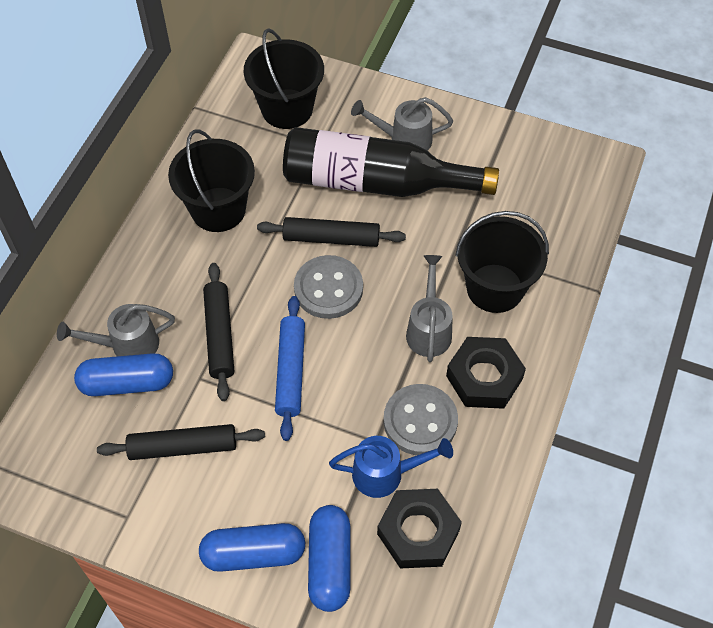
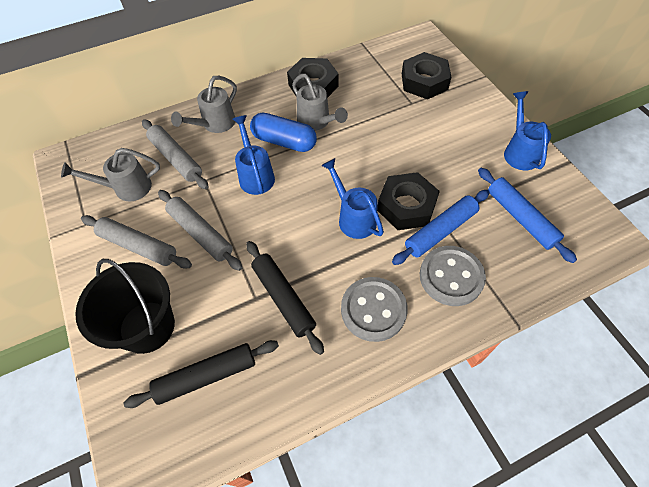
black bottle: [283,127,499,197] = 1 -> none = 0
black bucket: [168,129,255,232] [244,28,324,129] [456,211,549,313] = 3 -> [75,259,175,354] = 1
black nut: [377,489,462,568] [446,337,526,409] = 2 -> [287,58,339,98] [377,172,440,230] [402,52,451,99] = 3
black rolling pin: [97,424,265,460] [203,263,234,401] [257,217,406,247] = 3 -> [124,340,279,408] [246,241,324,355] = 2
blue capsule: [74,353,173,396] [199,523,305,572] [308,505,350,612] = 3 -> [250,113,317,152] = 1
blue rolling pin: [275,296,305,441] = 1 -> [392,190,490,265] [478,168,577,263] = 2
blue watering can: [329,436,453,498] = 1 -> [233,115,275,195] [321,158,384,239] [504,91,551,170] = 3
grey rolling pin: none = 0 -> [81,215,192,268] [142,119,209,189] [158,190,243,271] = 3

